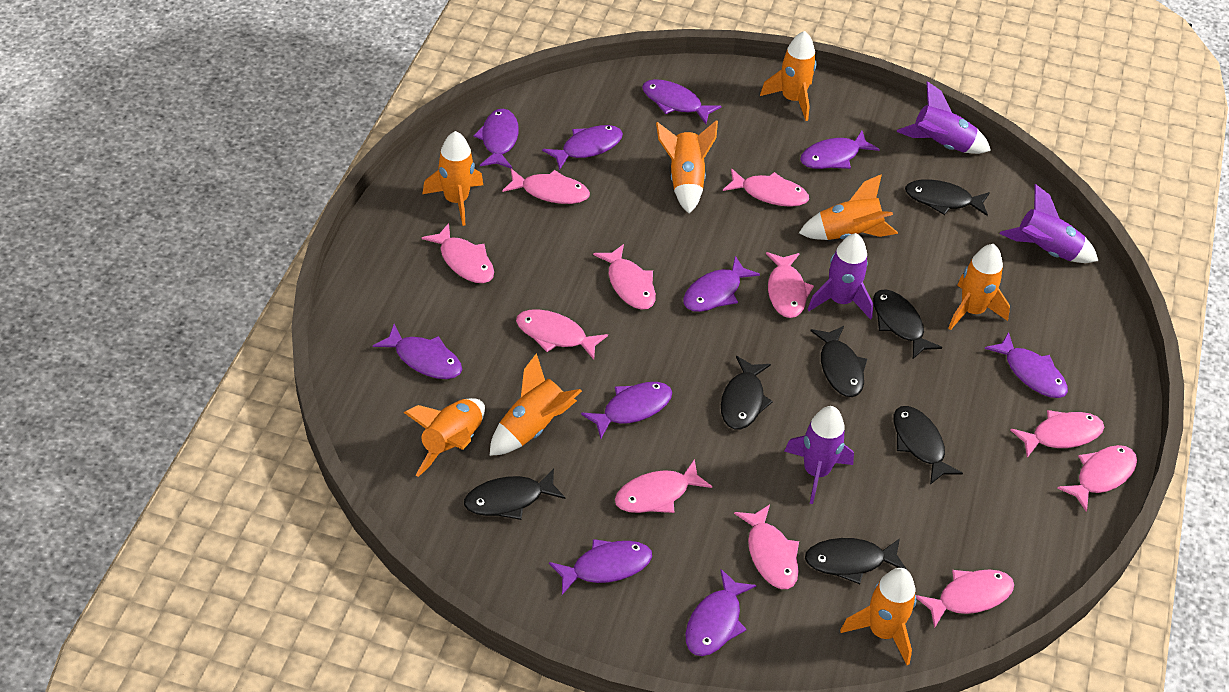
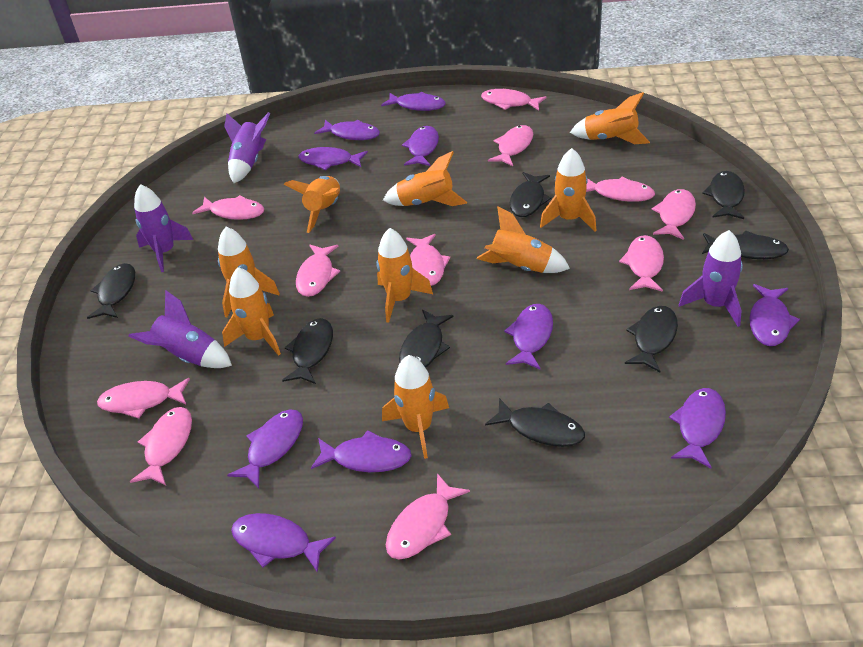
black fish: [464,468,566,520] [721,356,773,430] [805,538,908,584] [810,326,867,397] [873,289,942,359] [894,406,963,485] [905,179,990,216] = 7 -> [87,263,135,319] [282,318,333,384] [399,310,453,368] [485,398,585,447] [510,172,552,217] [625,306,678,372] [702,171,745,219] [702,231,789,259] = 8
orange rocket: [403,398,485,477] [422,131,483,226] [490,353,582,456] [656,120,718,214] [760,31,816,121] [799,174,898,240] [840,568,916,665] [948,244,1010,330] = 8 -> [218,227,280,318] [222,267,281,356] [283,176,340,233] [376,228,433,323] [382,355,449,459] [383,151,467,206] [477,206,570,273] [540,148,596,231] [570,92,650,144] = 9

